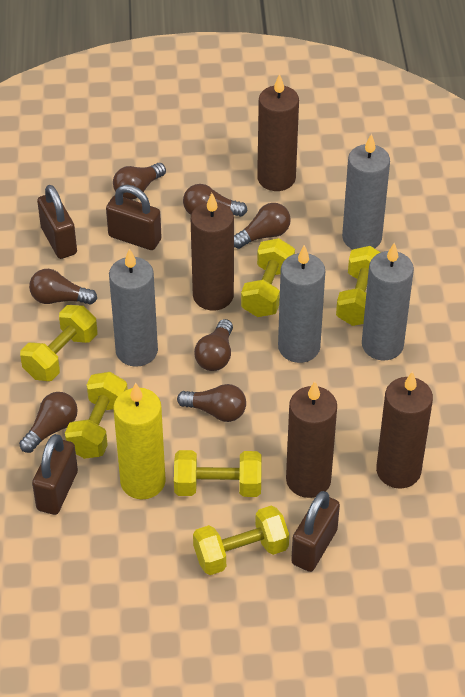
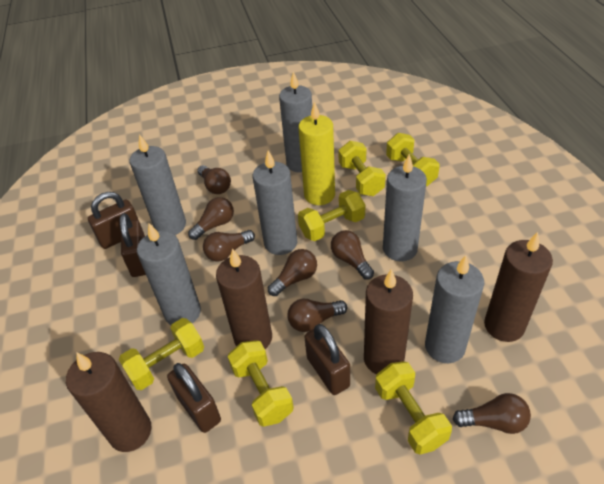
grey candle: [109,248,158,367] [278,245,325,363] [342,134,390,249] [362,243,414,360] = 4 -> [130,134,186,235] [137,223,201,325] [253,150,297,255] [279,71,312,173] [383,154,427,262] [425,255,484,363] = 6

